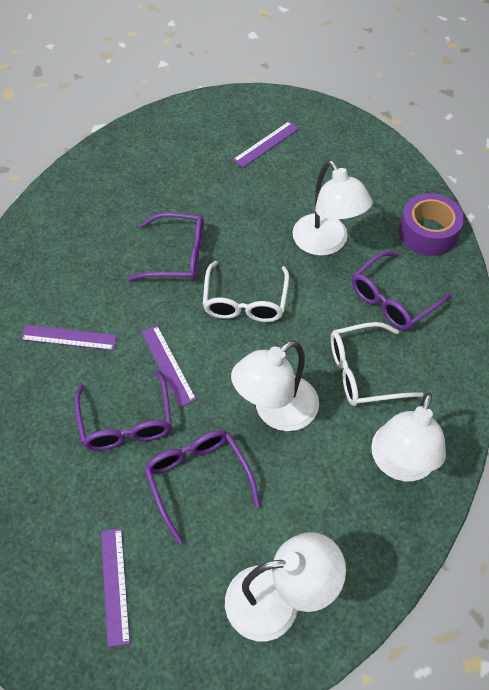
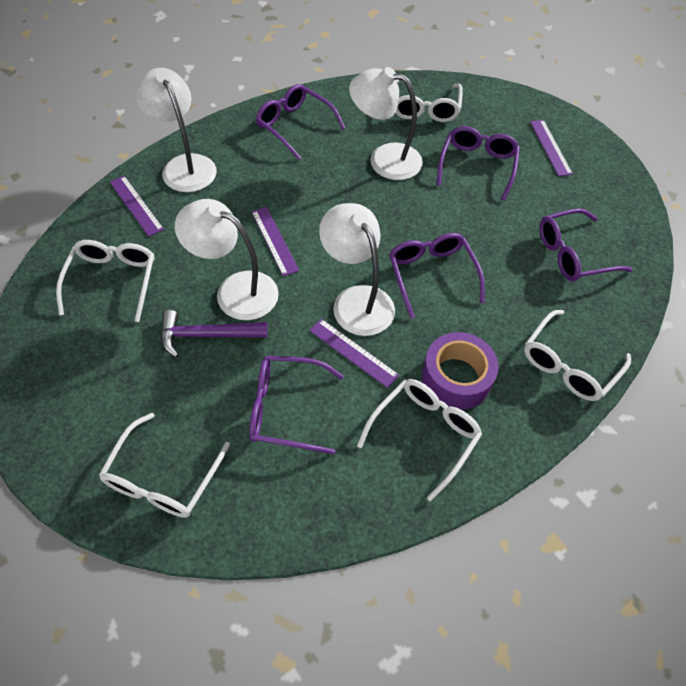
purple glasses: [74,370,172,451] [127,213,204,281] [144,430,260,544] [352,251,452,330] = 4 -> [249,355,344,454] [256,84,345,160] [389,233,485,319] [437,126,520,201] [539,208,633,282] = 5
purple hammer: none = 0 -> [161,310,268,358] = 1
white glasses: [203,261,289,322] [331,322,424,406] = 2 -> [56,240,154,322] [99,413,230,518] [357,379,482,501] [395,79,463,122] [524,310,631,401] = 5

